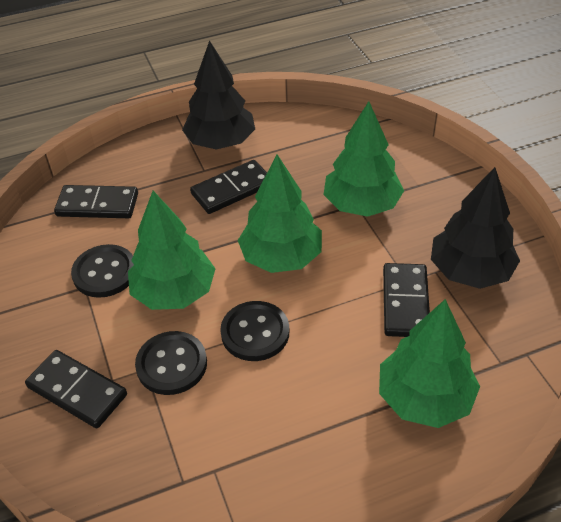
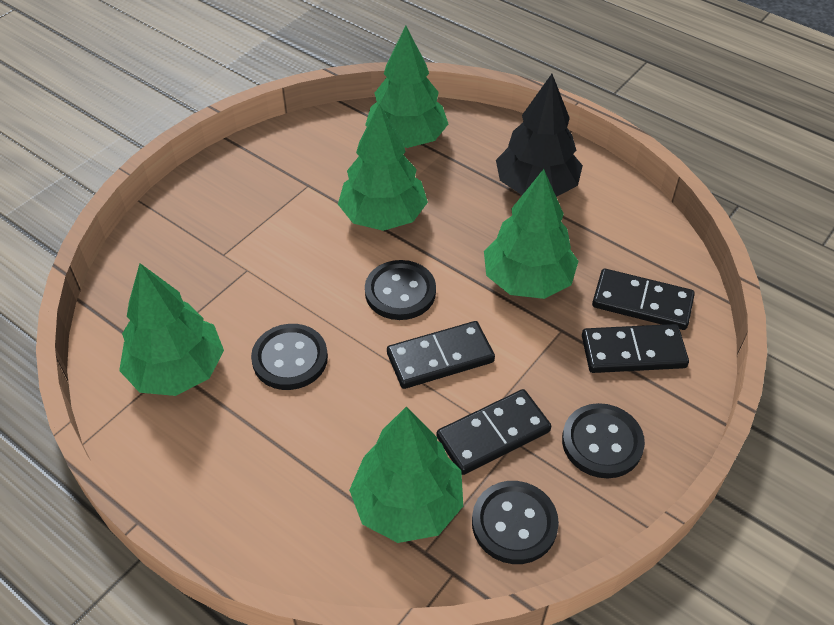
black button: [71,244,134,298] [135,331,207,395] [220,301,289,361] = 3 -> [251,324,328,390] [365,260,436,320] [472,481,559,564] [562,403,645,478] = 4
black tree: [182,40,255,150] [431,167,520,289] = 2 -> [496,74,583,197] = 1
green tree: [128,191,216,310] [238,155,322,273] [323,101,404,217] [379,299,480,428] = 4 -> [119,263,224,396] [338,104,428,231] [349,407,463,543] [365,26,448,148] [484,169,578,299] = 5

